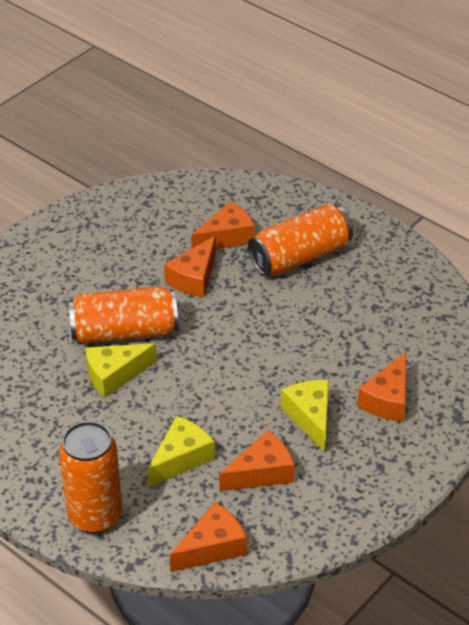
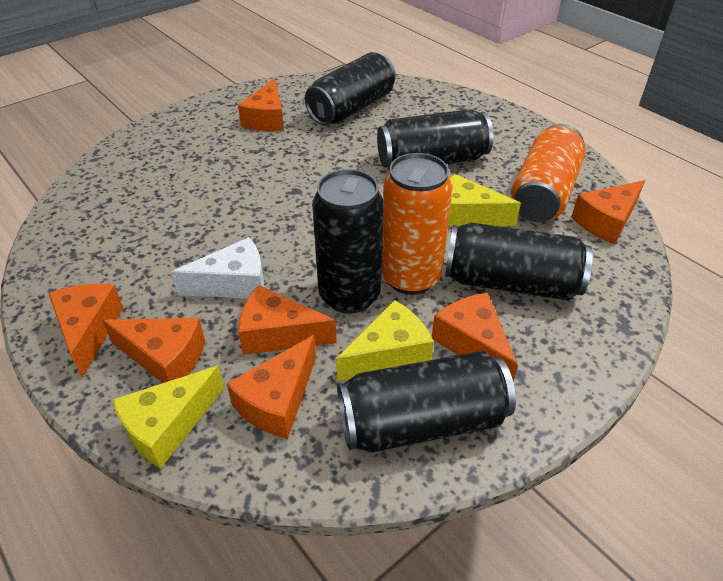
black can: none = 0 -> [305,52,396,125] [312,169,384,314] [337,351,516,452] [377,109,493,168] [445,223,593,300] = 5
orange can: [59,421,122,534] [68,286,178,344] [248,204,353,276] = 3 -> [382,153,453,295] [511,124,585,222] = 2
orange cheese: [164,236,216,298] [170,502,247,572] [191,201,255,249] [219,430,294,492] [357,352,406,422] = 5 -> [48,284,123,378] [102,318,205,383] [227,335,316,439] [238,78,284,131] [238,285,337,355] [432,293,518,381] [571,180,645,244] = 7
white cheese: none = 0 -> [171,237,264,298] = 1

